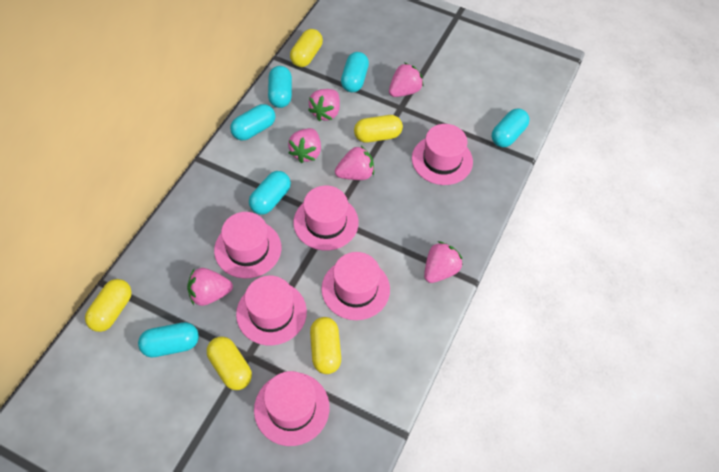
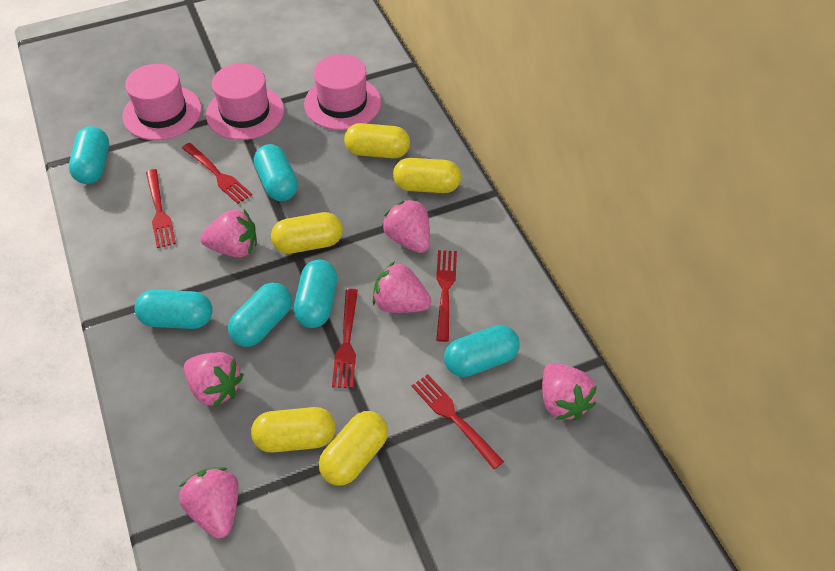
pink hat: [214,212,281,278] [236,276,307,345] [254,371,329,446] [293,186,359,251] [322,252,390,320] [412,124,473,185] = 6 -> [122,64,202,140] [206,63,284,140] [304,54,381,130] = 3
red fork: none = 0 -> [146,169,176,248] [182,143,252,204] [332,289,358,388] [412,374,504,469] [436,250,457,342] = 5

